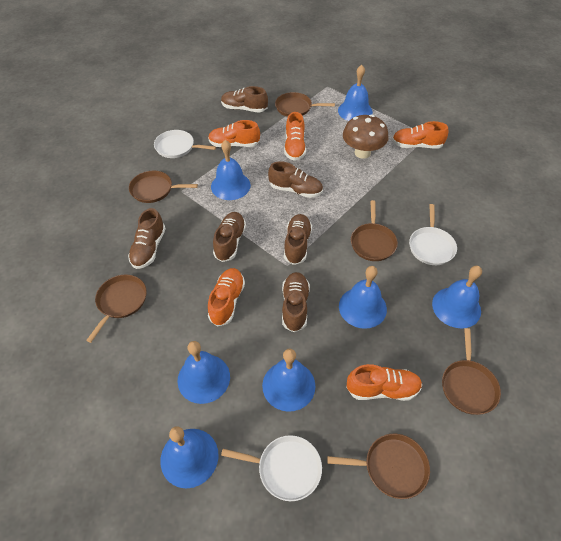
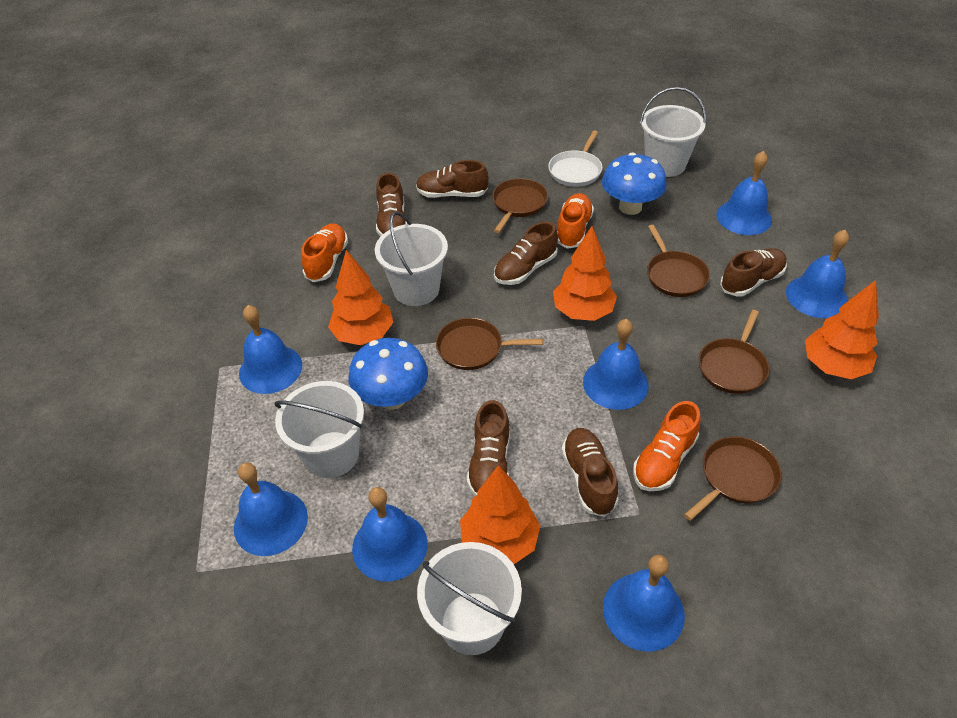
blue mushroom: none = 0 -> [349,338,428,410] [602,152,667,215] = 2
brown mushroom: [343,114,389,159] = 1 -> none = 0
brown pan: [86,274,147,343] [129,171,198,203] [275,92,335,117] [327,434,430,499] [351,200,398,261] [442,328,501,415] = 6 -> [436,318,544,370] [492,178,548,233] [647,225,710,297] [684,436,782,521] [699,310,769,394] = 5
orange shoe: [208,120,260,147] [208,268,245,327] [284,112,306,161] [346,364,422,401] [392,121,449,149] = 5 -> [301,223,348,282] [557,193,594,249] [633,401,701,491] = 3
orange tree: none = 0 -> [328,250,394,345] [460,465,541,564] [553,226,617,321] [805,280,879,379] = 4
white bucket: none = 0 -> [274,381,364,478] [375,212,448,306] [417,542,522,655] [640,87,706,177] = 4
white pan: [154,130,216,158] [221,435,322,501] [409,204,457,265] = 3 -> [548,130,602,187] = 1

